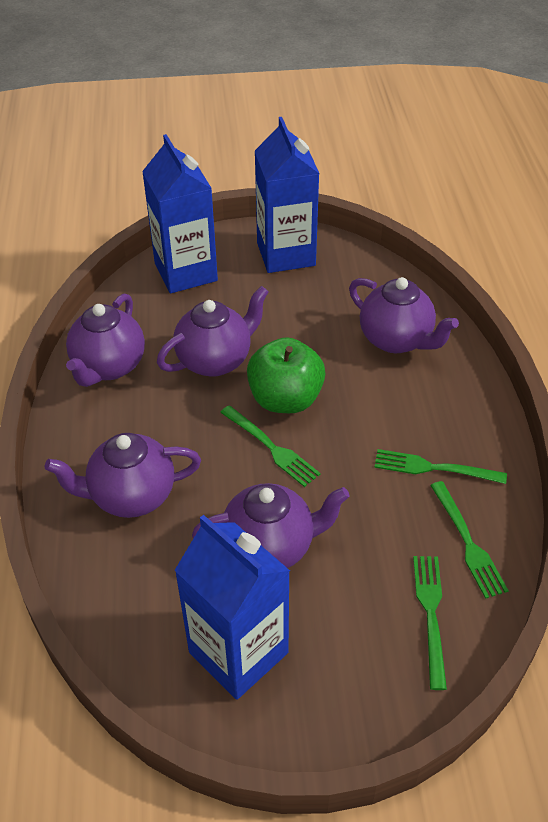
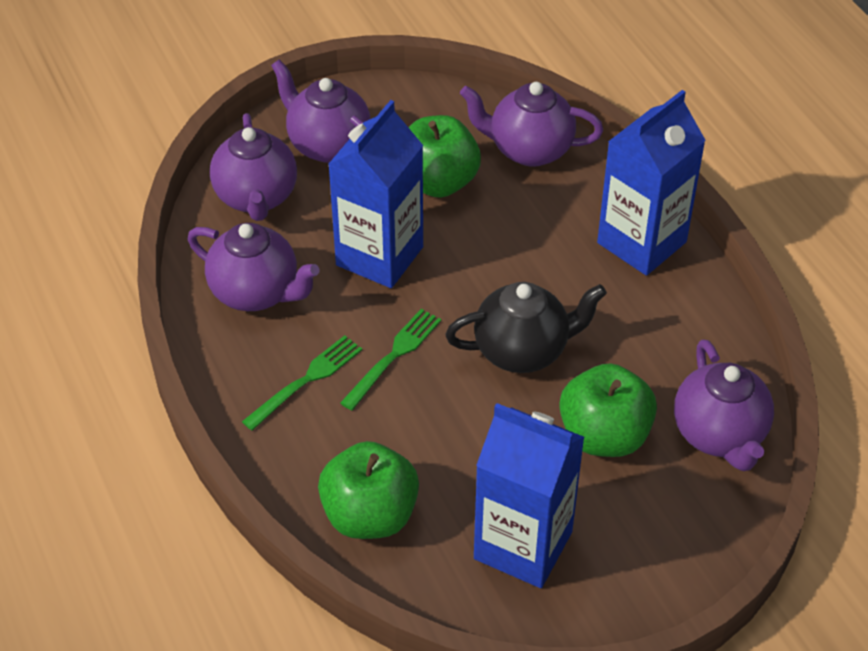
black teapot: none = 0 -> [445,282,607,373] = 1
green apple: [247,337,325,413] = 1 -> [318,441,419,539] [408,115,481,198] [559,363,657,457] = 3
green fork: [220,405,321,487] [374,449,507,484] [413,556,447,690] [430,481,509,599] = 4 -> [242,335,362,431] [340,309,441,410] = 2

